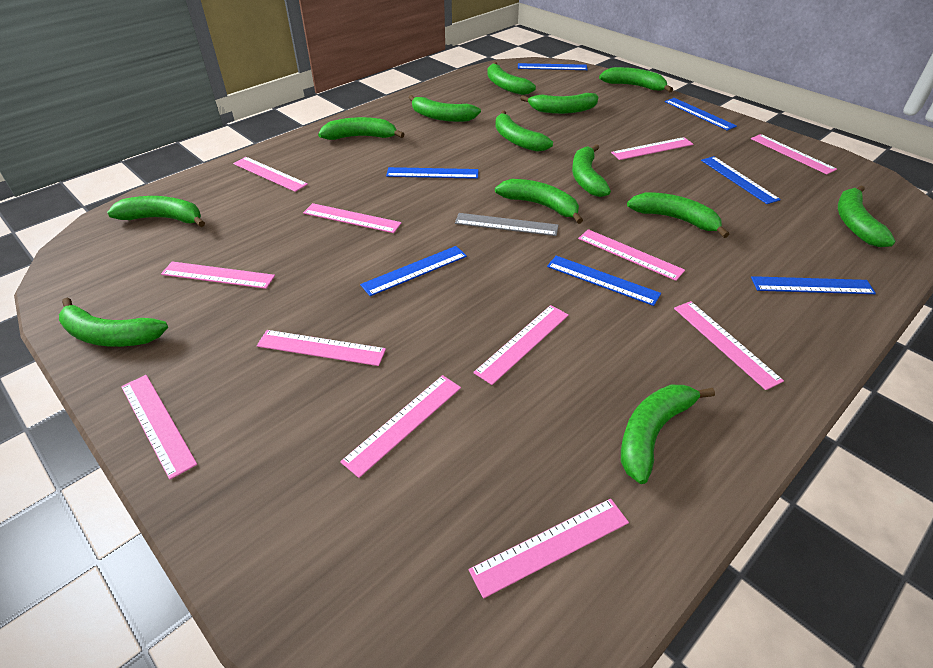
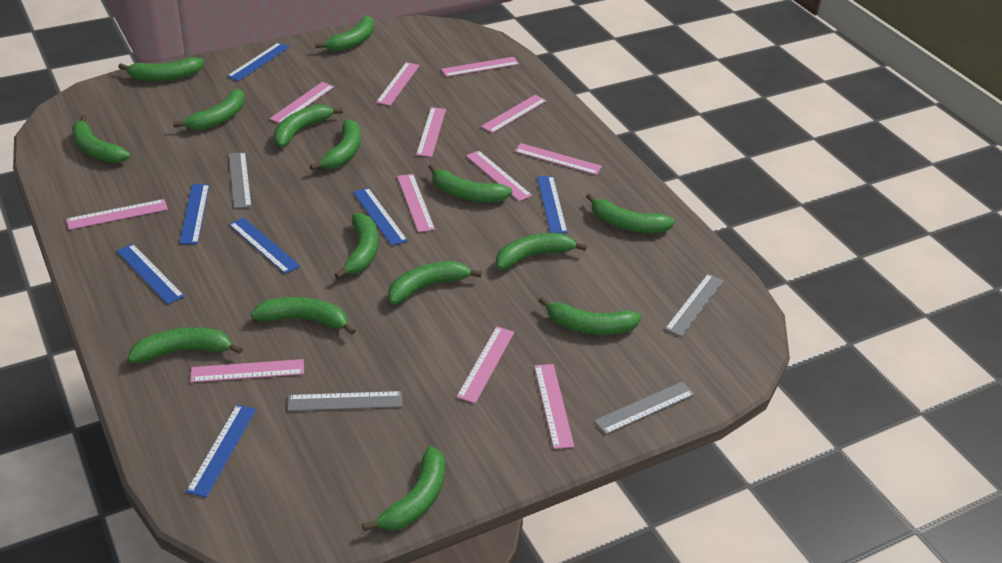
green banana: [59,298,168,347] [107,196,205,227] [318,117,405,140] [409,95,481,122] [487,62,536,95] [495,110,553,152] [495,179,583,224] [520,93,598,114] [572,144,611,197] [599,67,673,92] [621,385,715,484] [627,192,729,238] [838,185,896,247] = 13 -> [72,115,130,163] [118,57,204,81] [128,327,243,363] [173,89,245,131] [251,297,356,335] [274,104,343,147] [310,119,361,170] [315,15,374,51] [334,213,378,279] [362,446,445,531] [388,261,482,304] [428,164,512,202] [496,233,587,270] [538,296,642,335] [586,193,675,233] = 15
grey ruler: [455,213,558,236] = 1 -> [229,152,252,209] [288,391,402,411] [594,381,695,435] [665,274,724,337] = 4

